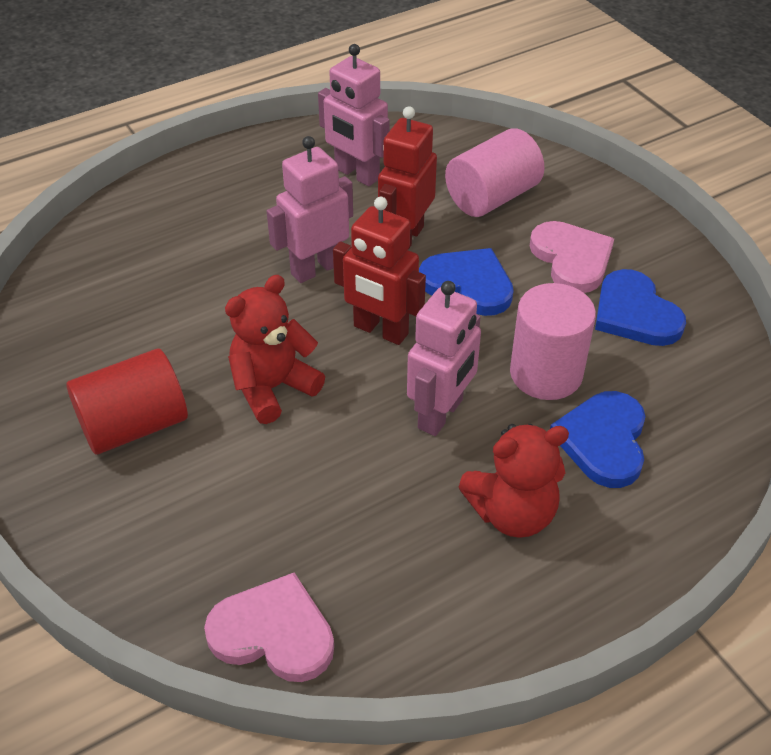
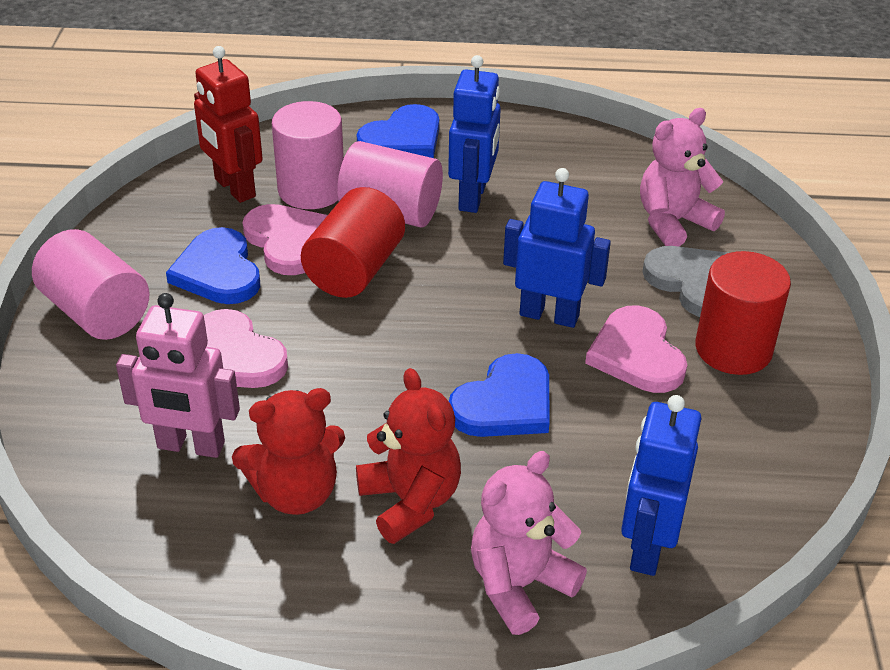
blue robot: none = 0 -> [448,55,501,213] [503,168,611,328] [621,395,702,576] = 3
grey heart: none = 0 -> [642,246,727,317] = 1
pink cylinder: [445,128,545,217] [510,283,596,400] = 2 -> [32,229,149,340] [272,101,344,209] [337,141,443,227] = 3
pink heart: [204,573,334,682] [530,221,614,293] = 2 -> [204,309,288,388] [243,204,327,275] [585,305,687,393] = 3
pink robot: [267,136,353,283] [318,44,390,186] [407,281,481,436] = 3 -> [116,293,240,458] = 1
pink teddy bear: none = 0 -> [471,451,587,635] [640,108,725,247] = 2
red cylinder: [66,349,188,455] = 1 -> [301,187,405,298] [696,251,791,375] = 2
red robot: [333,197,426,345] [378,106,437,250] = 2 -> [194,46,263,203] = 1

